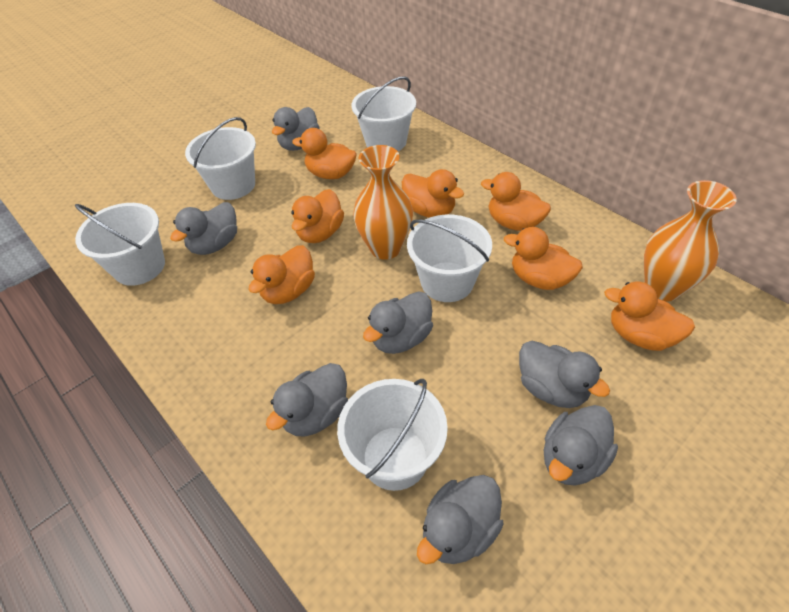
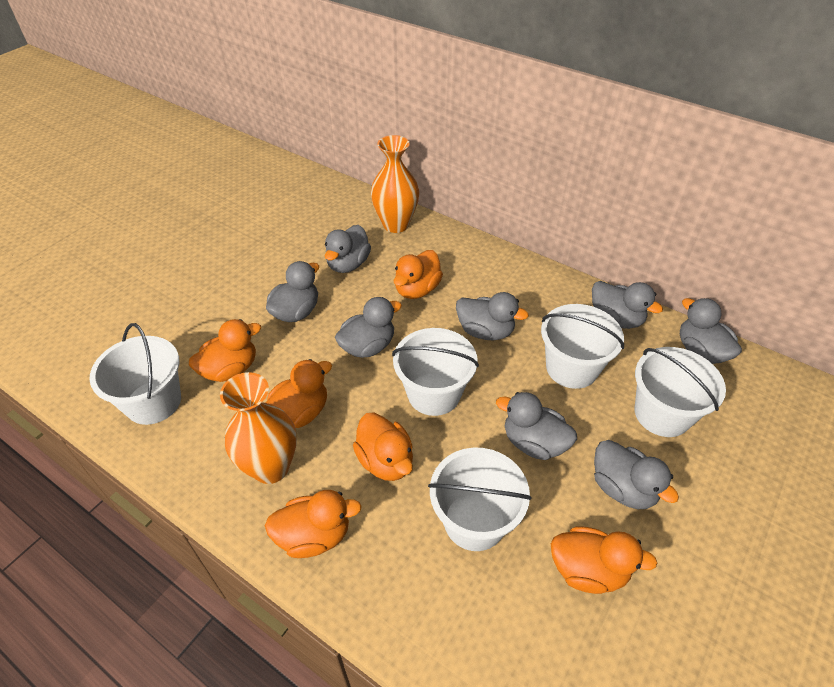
grey duck: [170,202,237,255] [266,363,348,437] [272,107,320,151] [363,291,433,354] [417,475,504,564] [519,341,610,408] [544,405,618,486] = 7 -> [266,261,319,322] [324,225,371,273] [335,297,402,358] [456,292,529,340] [496,392,577,460] [592,281,663,329] [594,440,679,509] [680,298,742,364] = 8
orange duck: [249,245,315,304] [291,189,344,243] [292,128,357,179] [402,169,464,218] [481,172,551,231] [504,227,583,290] [604,281,695,351] = 7 -> [189,319,261,382] [265,359,332,428] [265,490,362,558] [353,413,413,481] [394,250,443,299] [551,527,657,594] = 6

